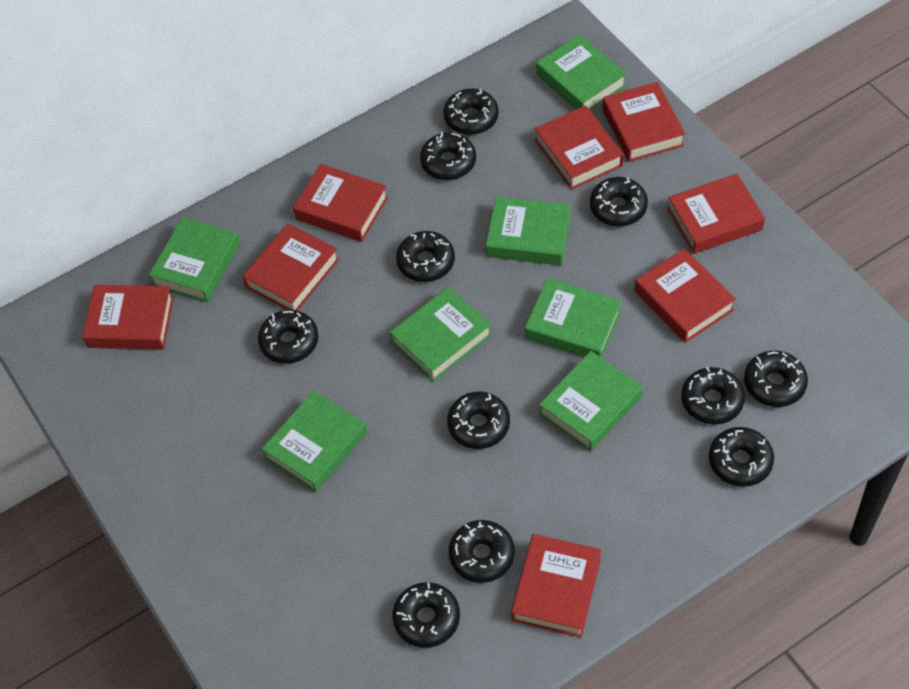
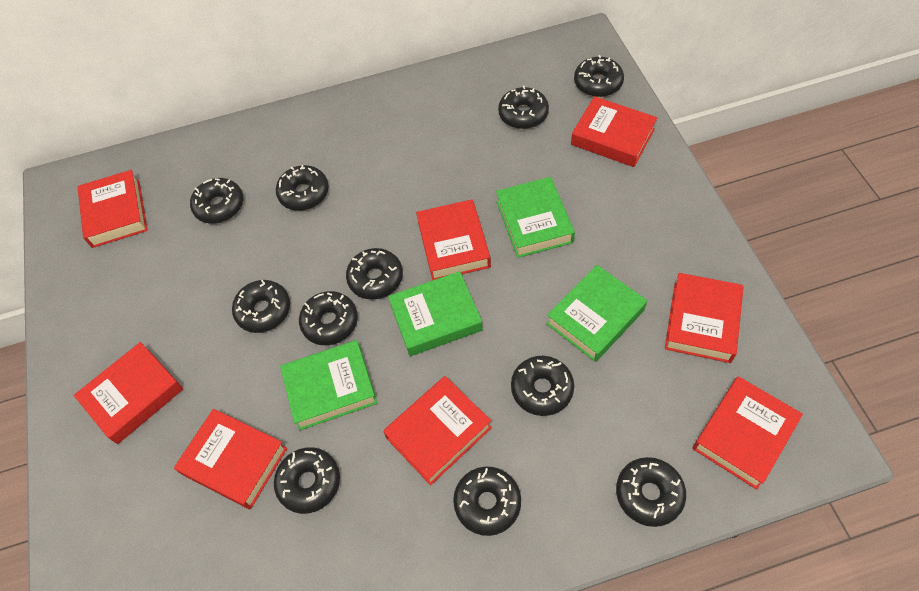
green book: [149,217,240,302] [262,390,367,492] [390,286,492,382] [486,197,571,265] [525,278,622,358] [536,34,627,110] [539,351,643,452] = 7 -> [280,340,377,430] [388,271,483,356] [496,177,575,258] [546,265,647,362] = 4

